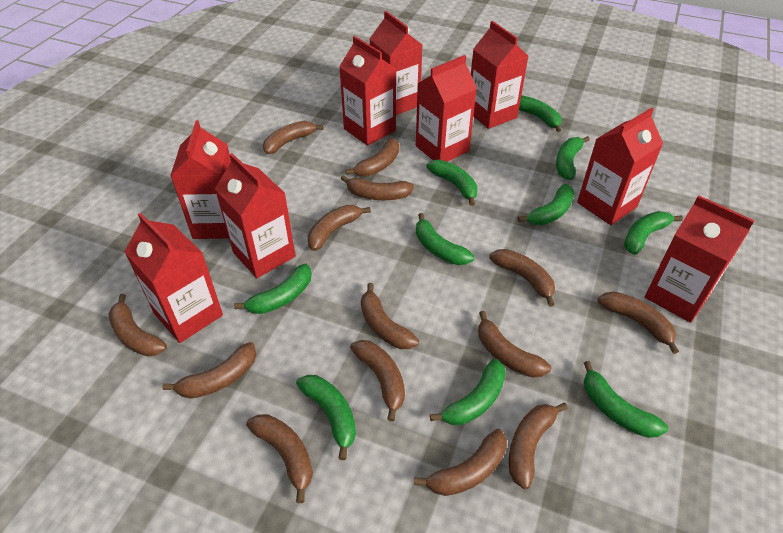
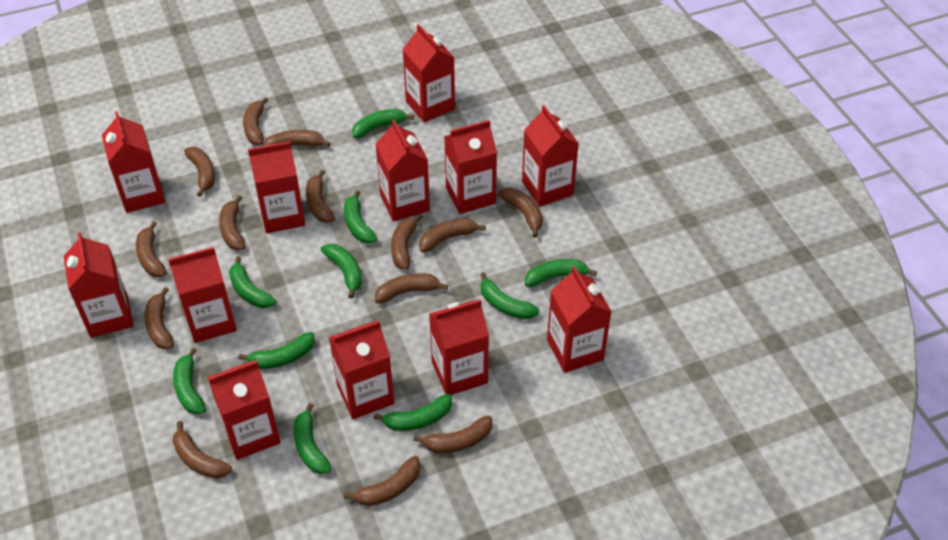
red carton: [124,213,223,343] [170,120,231,239] [215,153,296,278] [339,36,396,146] [370,11,422,115] [416,55,477,162] [471,21,528,129] [577,108,663,225] [645,195,755,323] = 9 -> [64,232,133,338] [102,111,165,213] [168,247,237,343] [207,360,281,460] [248,141,305,233] [329,321,394,419] [375,120,430,222] [402,24,455,122] [429,299,489,395] [444,120,497,214] [522,105,579,207] [547,266,612,373] = 12

